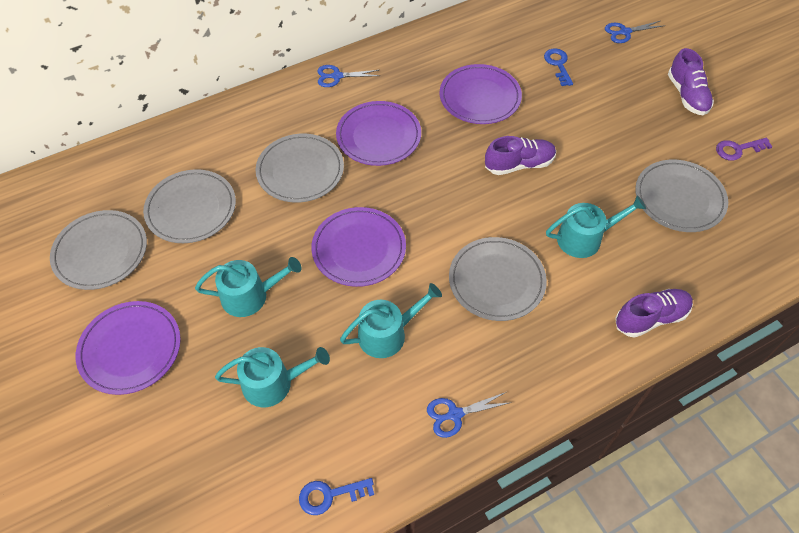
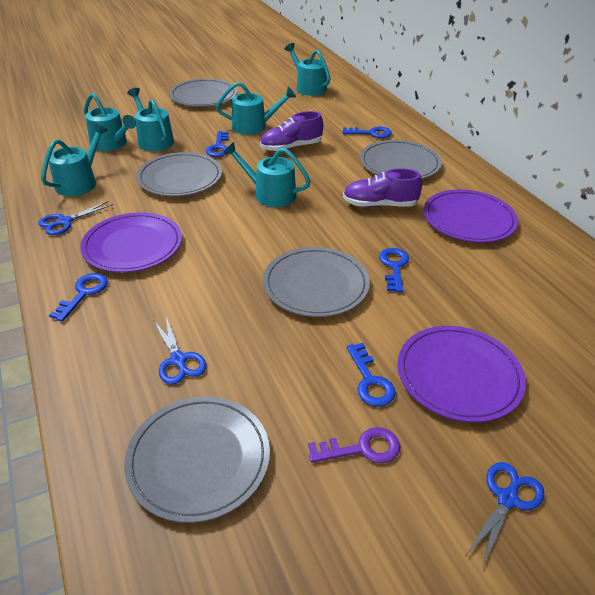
blue key: [299,478,374,515] [544,48,573,86] = 2 -> [49,273,108,322] [206,131,229,157] [342,127,392,138] [346,343,396,407] [379,248,409,292] = 5
purple plate: [76,301,181,395] [311,207,406,287] [336,101,421,166] [440,64,522,124] = 4 -> [80,212,182,273] [397,326,526,422] [423,189,518,243] = 3
purple shoe: [485,136,556,175] [615,289,693,338] [668,48,714,115] = 3 -> [260,111,323,152] [343,168,422,207] = 2
turquoise watering can: [195,257,302,317] [215,347,330,407] [340,283,442,358] [546,195,646,258] = 4 -> [41,124,108,196] [84,93,136,151] [127,88,174,151] [216,82,296,135] [223,142,311,207] [285,43,330,96] = 6

